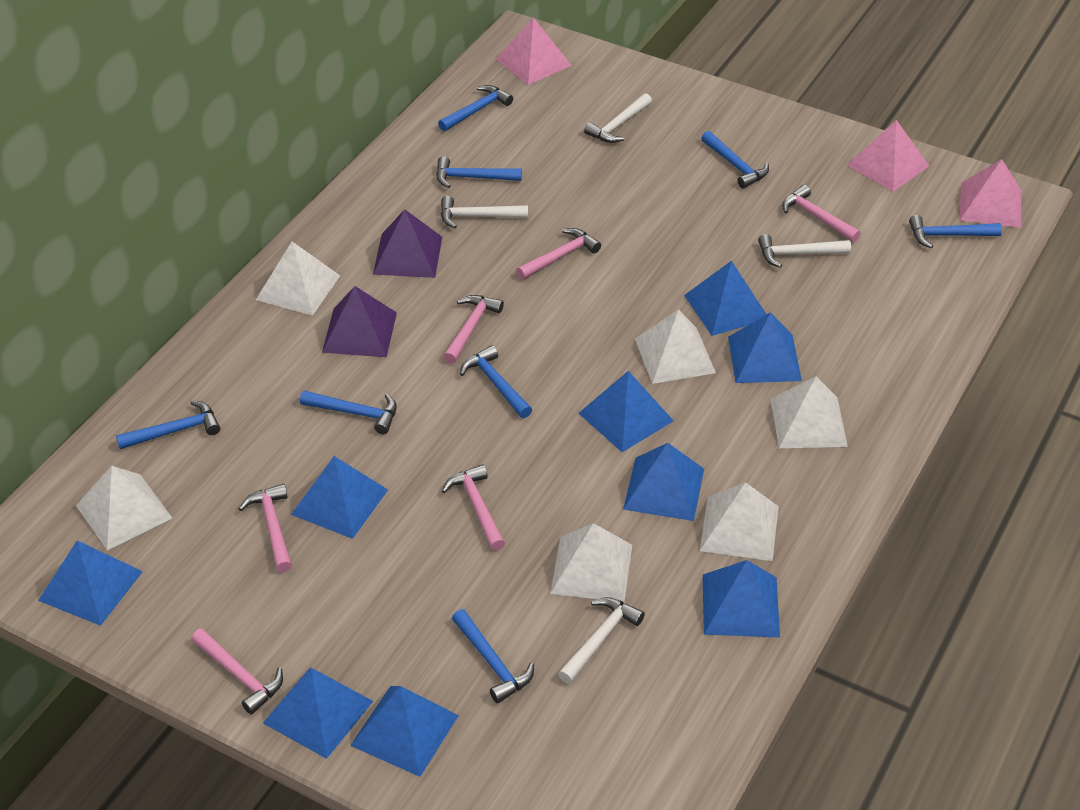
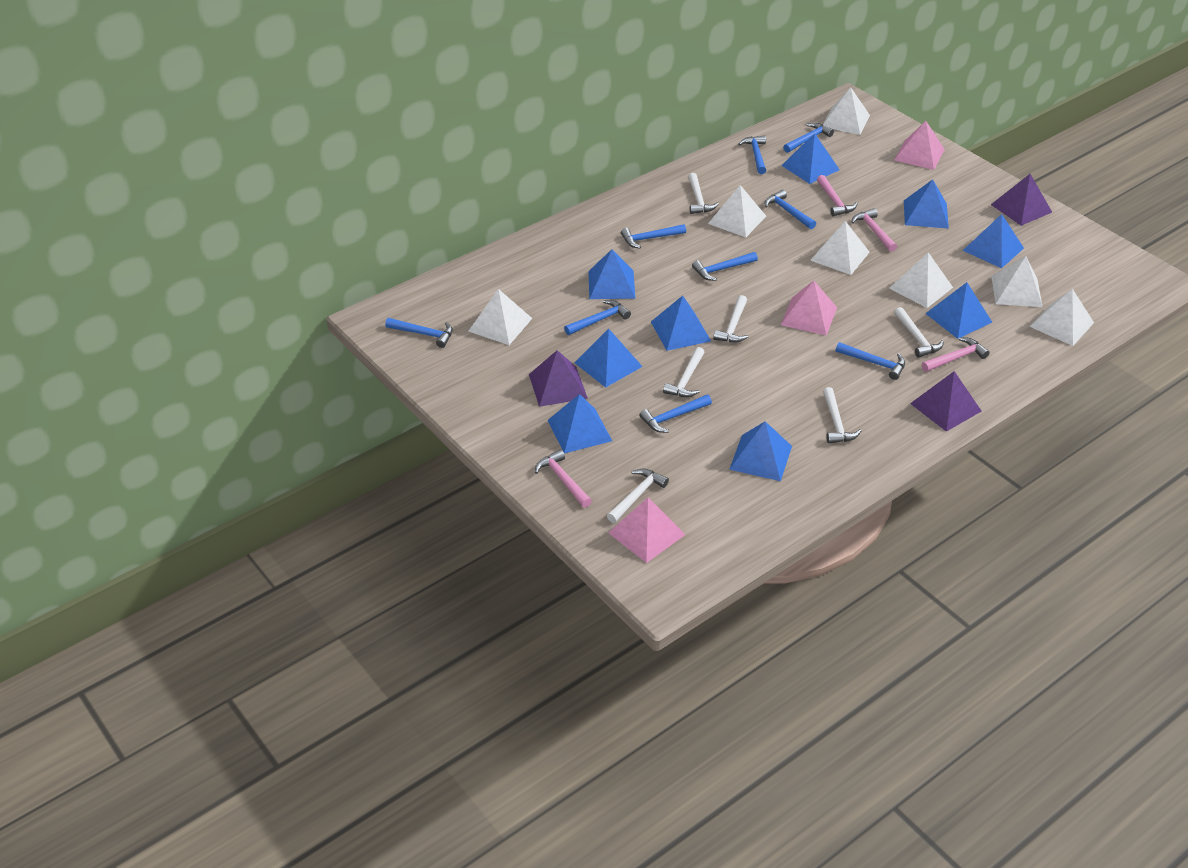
blue hammer: [116,400,220,449] [300,390,397,434] [436,156,522,188] [438,85,513,131] [452,609,534,703] [460,345,532,418] [701,131,769,189] [909,215,1002,248] = 8 -> [385,318,453,348] [564,300,631,335] [621,224,686,249] [639,395,712,433] [692,252,758,281] [738,136,766,174] [765,190,816,229] [783,123,834,153] [836,342,905,380] = 9
pink hammer: [191,629,283,715] [239,484,292,572] [442,464,505,551] [443,295,504,364] [516,228,601,280] [782,185,861,242] = 6 -> [535,449,592,508] [817,175,857,216] [851,208,897,252] [922,337,990,372] = 4
purple pyramid: [322,286,397,357] [373,209,442,278] = 2 -> [529,350,588,407] [910,371,981,432] [991,174,1052,226] = 3
white hammer: [441,196,528,228] [558,597,645,684] [584,93,652,143] [758,234,851,268] = 4 -> [607,468,669,523] [663,347,705,397] [688,173,719,214] [713,295,748,342] [823,387,861,444] [894,307,944,358] = 6
white pyramid: [76,466,172,550] [256,242,340,316] [550,523,632,602] [635,309,716,384] [700,482,779,561] [771,376,848,448] = 6 -> [469,289,532,345] [708,185,766,237] [810,221,870,275] [823,87,870,135] [889,252,953,308] [991,256,1043,307] [1030,289,1094,346] = 7

